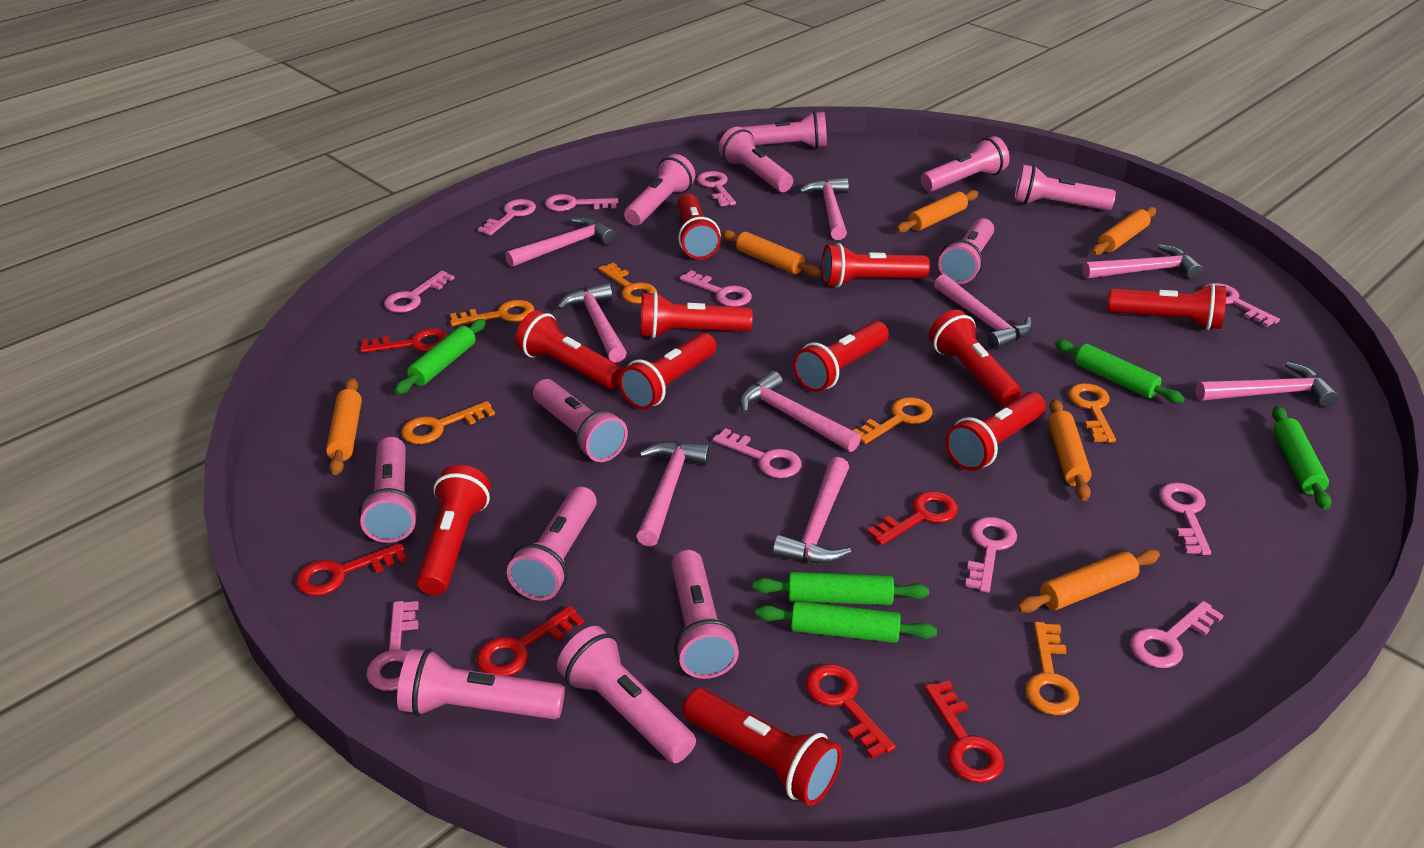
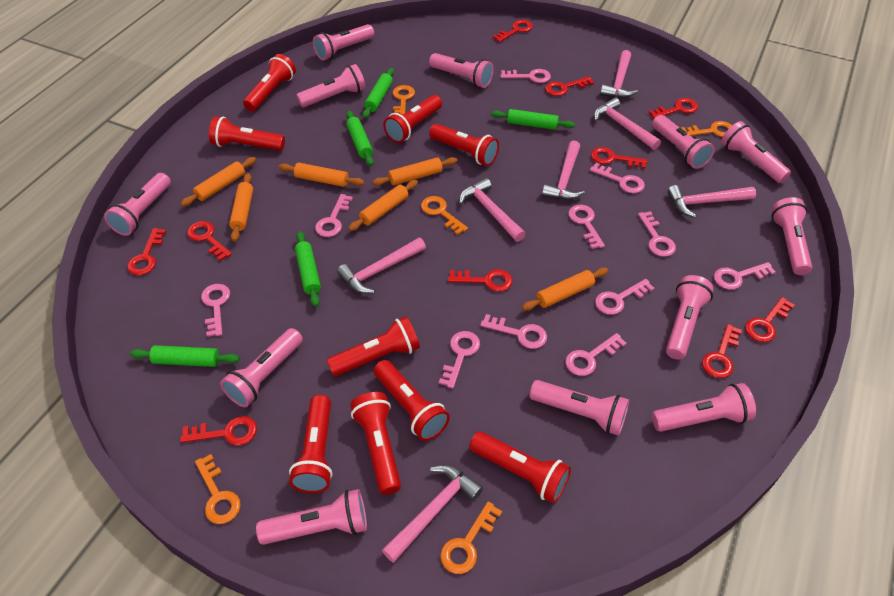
orange key: [401,401,495,444] [450,300,534,326] [598,263,657,304] [853,397,932,444] [1025,622,1080,715] [1068,383,1116,443] = 6 -> [195,454,241,524] [393,85,415,114] [421,196,468,235] [440,501,502,574] [681,121,732,137] = 5
pink hammer: [505,217,616,267] [557,283,627,363] [636,441,710,546] [740,371,861,452] [772,457,851,564] [799,178,849,240] [934,274,1033,350] [1082,244,1203,279] [1196,362,1338,407] = 9 -> [337,238,426,294] [382,465,483,563] [459,178,526,242] [542,140,585,200] [594,98,661,150] [600,50,638,98] [667,185,756,218] = 7
red flashlight: [417,465,491,595] [515,310,623,389] [619,333,717,410] [640,292,753,338] [677,194,721,259] [683,688,842,806] [793,321,889,392] [822,243,930,287] [929,310,1022,406] [945,392,1046,471] [1107,283,1226,330] = 11 -> [209,116,285,151] [243,54,296,111] [289,395,332,493] [327,316,420,376] [350,392,401,495] [374,360,450,441] [383,95,442,143] [429,124,499,166] [469,431,571,504] = 9
red key: [296,543,407,596] [360,328,448,353] [477,606,584,676] [806,664,896,759] [867,491,958,545] [924,681,1004,783] = 6 -> [127,228,166,275] [180,416,257,446] [187,221,232,261] [448,269,513,292] [493,20,533,42] [545,76,594,96] [591,147,648,169] [649,98,698,118] [702,324,742,378] [745,297,794,342] = 10

